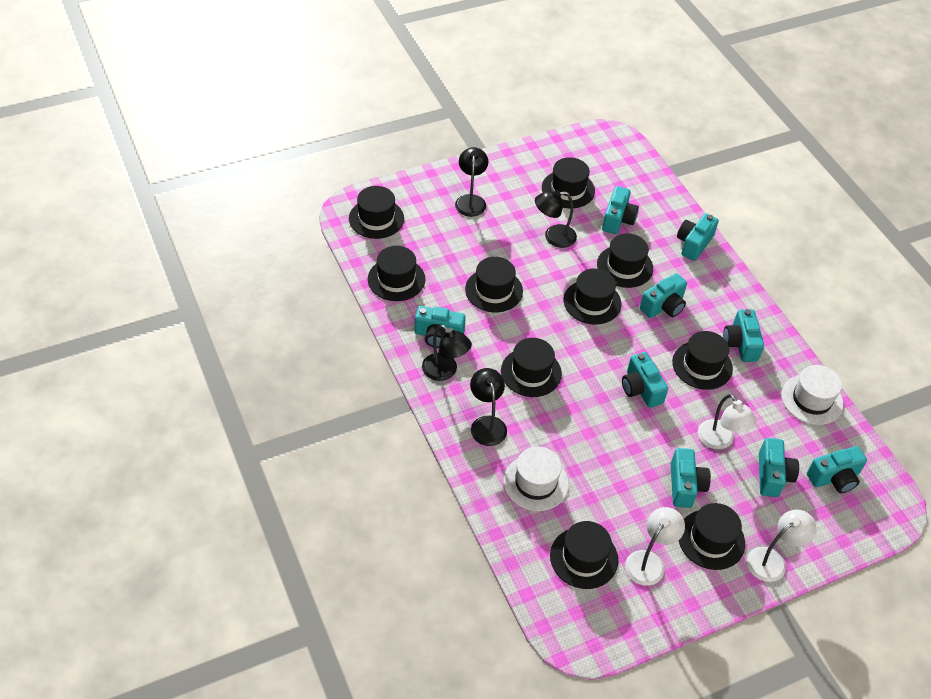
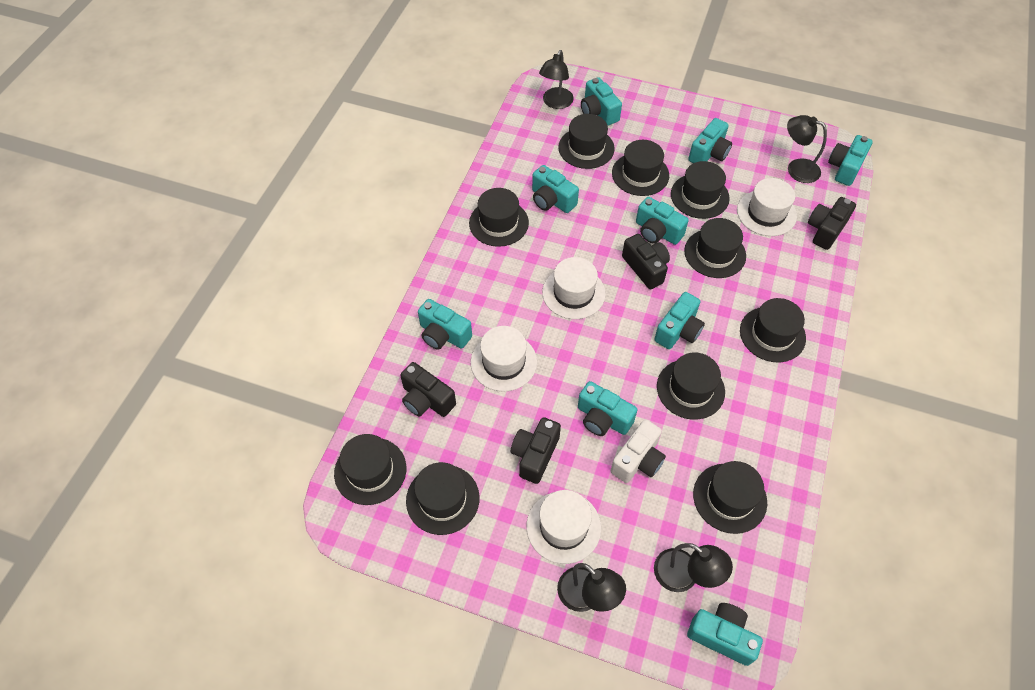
black camera: none = 0 -> [400,362,456,417] [511,417,561,484] [622,234,670,289] [808,197,856,250] = 4
white camera: none = 0 -> [611,419,666,483] = 1
white hat: [503,447,569,511] [782,365,843,425] = 2 -> [471,326,537,392] [526,490,601,564] [542,257,606,319] [737,178,797,236] = 4
white lamp: [625,507,685,586] [698,394,756,449] [747,510,817,582] = 3 -> none = 0

